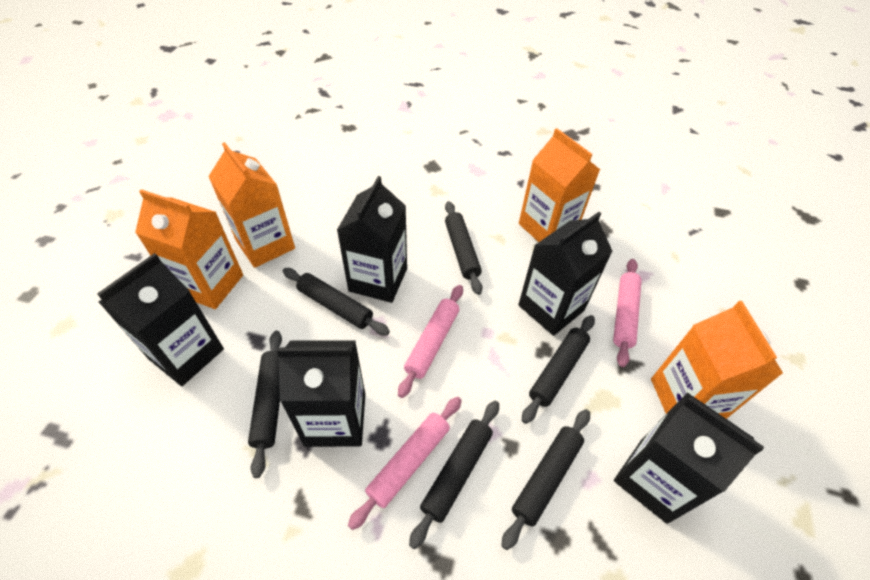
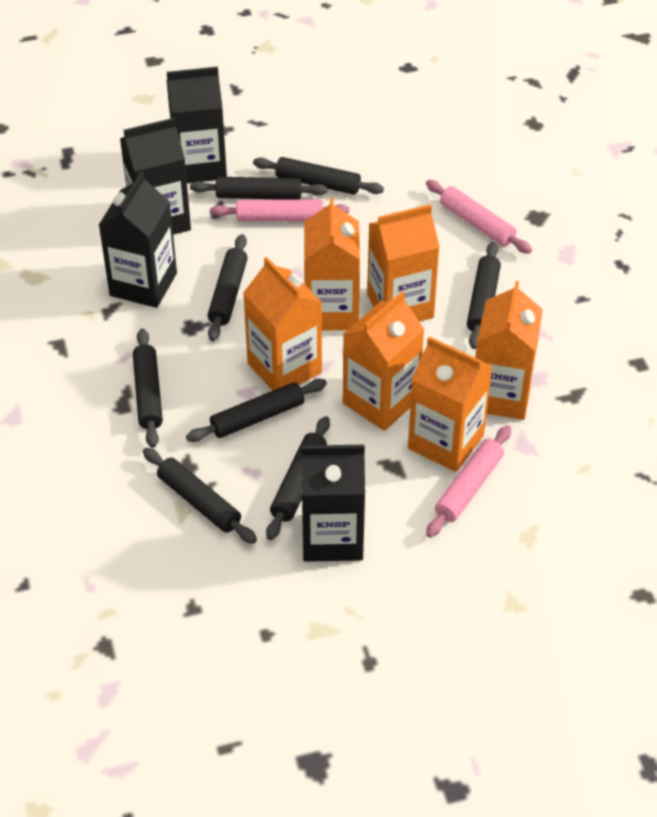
black carton: [97,253,224,386] [276,340,365,447] [337,176,407,303] [518,212,613,336] [614,392,764,524] = 5 -> [99,172,177,308] [120,118,191,235] [167,67,227,183] [301,445,365,562] = 4
black rolling pin: [248,331,282,478] [283,268,390,336] [409,401,499,549] [445,201,483,295] [501,409,590,550] [522,315,595,424] = 6 -> [133,329,163,448] [143,448,257,544] [186,379,327,442] [190,177,327,200] [208,234,248,341] [253,157,384,195] [266,416,330,540] [467,242,501,349] = 8
orange carton: [135,189,243,309] [208,142,295,268] [519,128,600,242] [651,301,783,419] = 4 -> [243,257,322,391] [304,197,360,330] [343,291,425,431] [367,204,440,322] [408,336,493,472] [475,281,543,420] = 6

